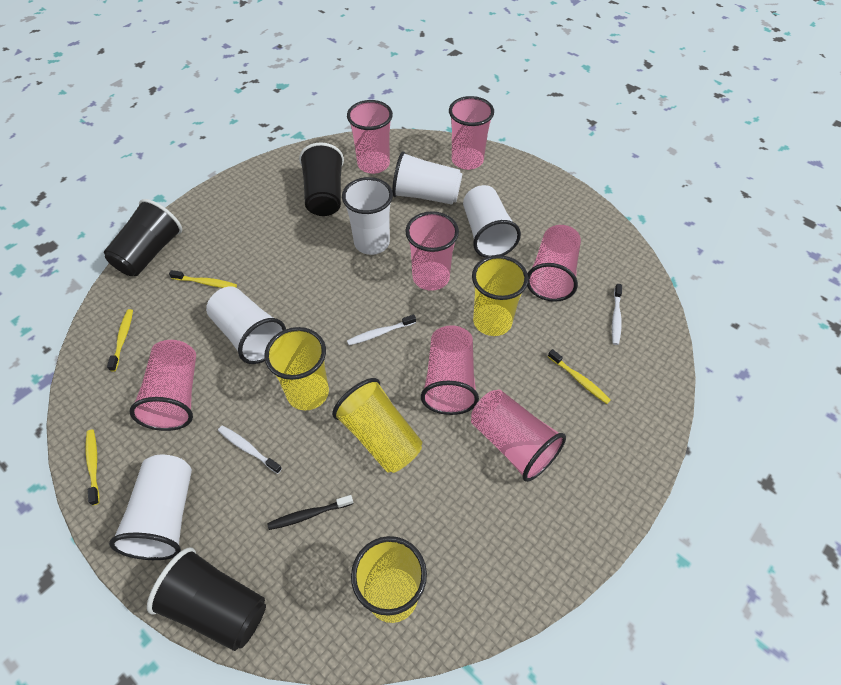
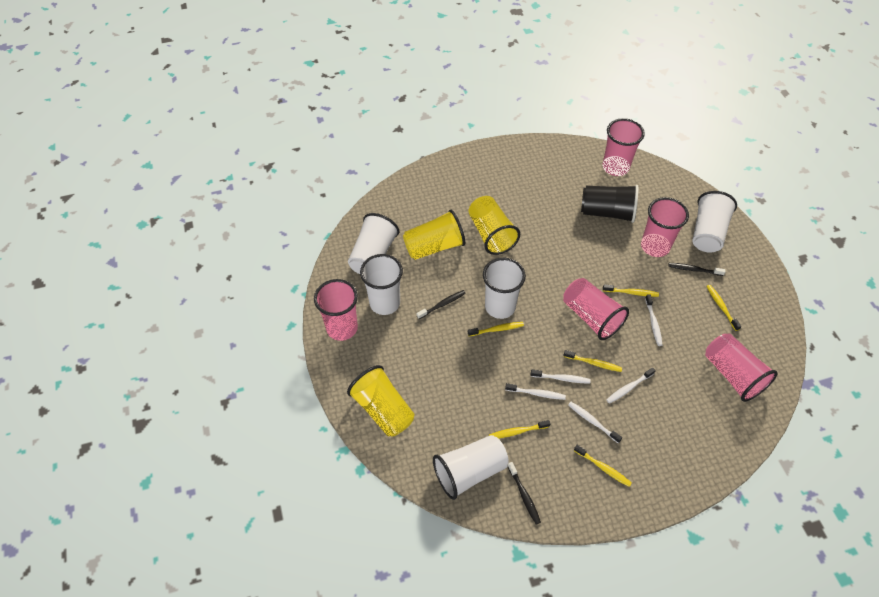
black cup: [104,199,182,276] [147,547,266,651] [299,142,344,216] = 3 -> [581,185,638,223] = 1
black toothbrush: [267,495,353,530] = 1 -> [417,290,466,319] [508,462,541,525] [668,263,725,276] = 3
pink cup: [129,340,196,431] [347,100,393,174] [405,211,459,291] [421,325,479,415] [449,96,494,170] [471,390,566,482] [527,225,581,302] = 7 -> [314,279,358,341] [563,278,629,340] [602,118,645,176] [641,197,689,257] [705,333,778,402] = 5
white toothbrush: [218,426,282,474] [347,314,416,345] [612,284,622,345] = 3 -> [505,383,566,400] [531,370,591,384] [568,402,622,443] [606,367,656,404] [645,294,662,346] = 5
yellow cup: [264,327,329,410] [332,378,422,473] [351,536,427,623] [472,255,528,336] = 4 -> [347,365,414,437] [403,210,465,260] [469,196,520,255] = 3
yellow toothbrush: [86,429,100,505] [107,309,133,372] [169,270,237,288] [548,349,611,404] = 4 -> [468,322,524,336] [489,420,550,439] [563,350,622,372] [574,445,632,487] [603,284,659,297] [706,285,741,331] = 6

